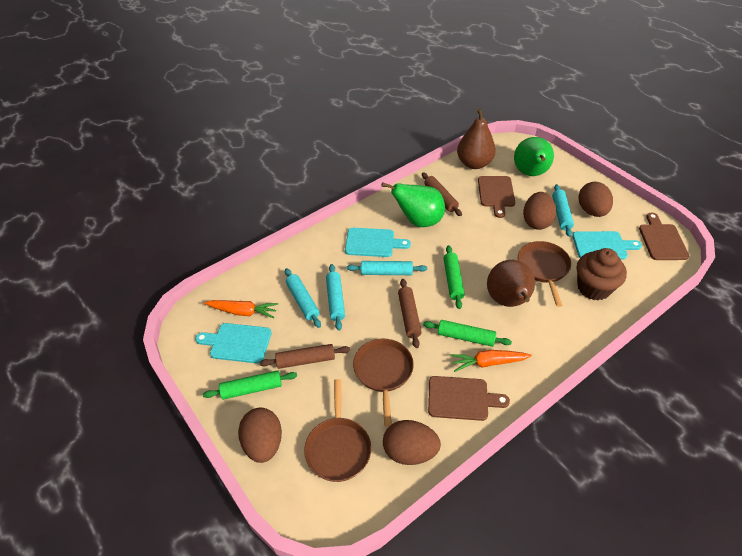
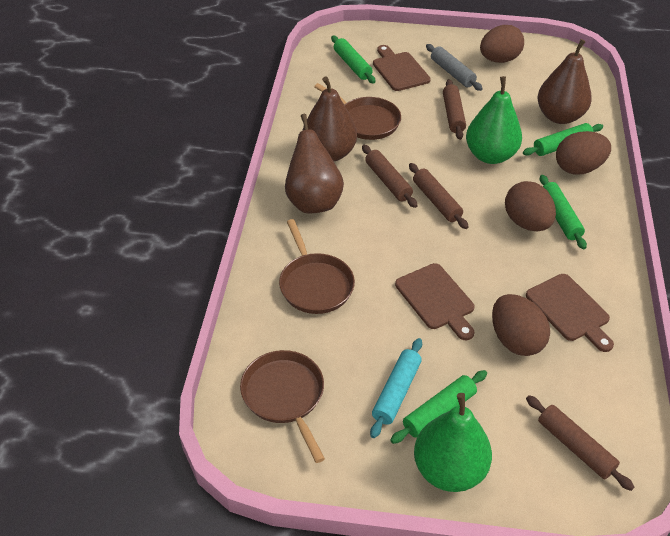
brown cupcake: [577,248,627,301] = 1 -> none = 0
brown pear: [457,108,496,169] [487,260,535,307] = 2 -> [285,114,344,214] [302,76,357,161] [538,39,592,124] = 3
brown rolling pin: [259,344,350,369] [398,279,422,348] [422,172,462,216] = 3 -> [362,145,418,208] [409,163,468,229] [443,79,466,140] [526,395,634,491] = 4
green rolling pin: [203,370,297,400] [423,320,512,347] [444,246,465,309] = 3 -> [331,36,376,83] [390,370,487,444] [523,123,603,156] [540,175,587,250] = 4
grey rolling pin: none = 0 -> [426,44,483,91] = 1
orange carrot: [204,300,278,319] [450,350,532,372] = 2 -> none = 0
turquoise cutting board: [195,323,272,364] [345,228,411,257] [572,231,642,259] = 3 -> none = 0
turquoise rolling pin: [285,268,321,328] [326,264,345,331] [347,261,427,275] [552,184,574,237] = 4 -> [370,338,422,438] = 1

